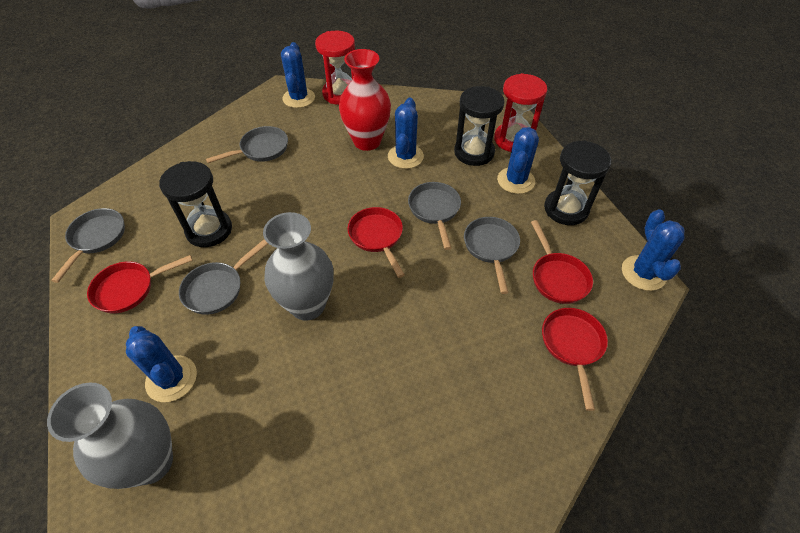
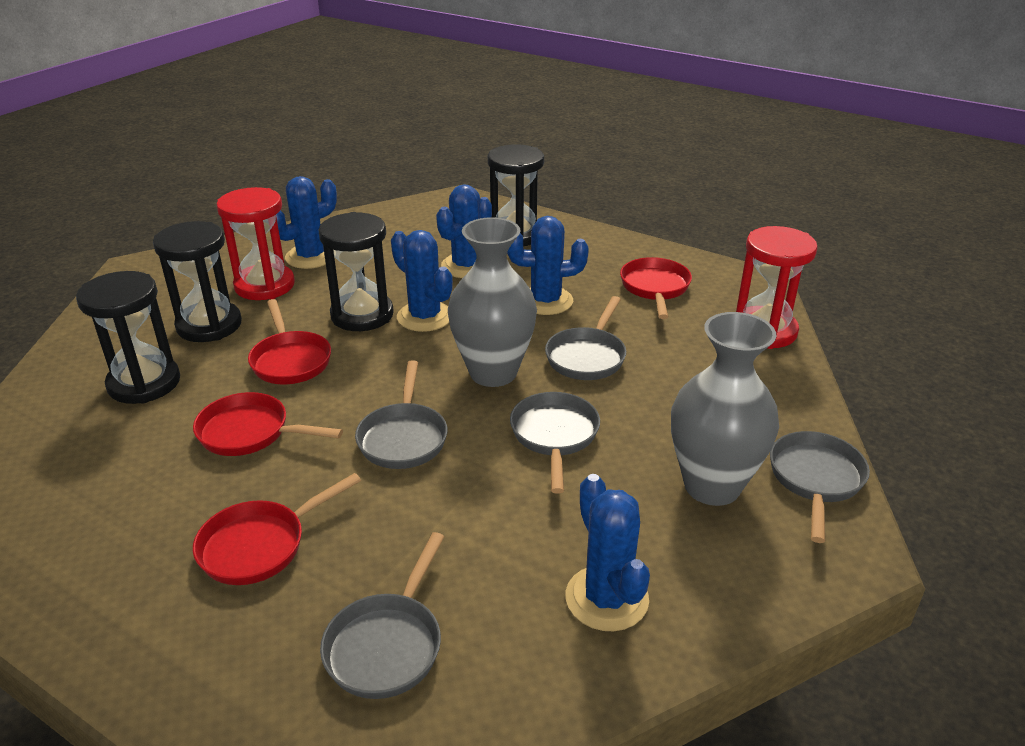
black hourglass: [159,161,232,247] [454,86,504,166] [544,140,611,225] = 3 -> [76,271,180,404] [153,221,242,342] [318,212,394,331] [488,144,544,246] = 4
red vase: [339,49,391,151] = 1 -> none = 0

